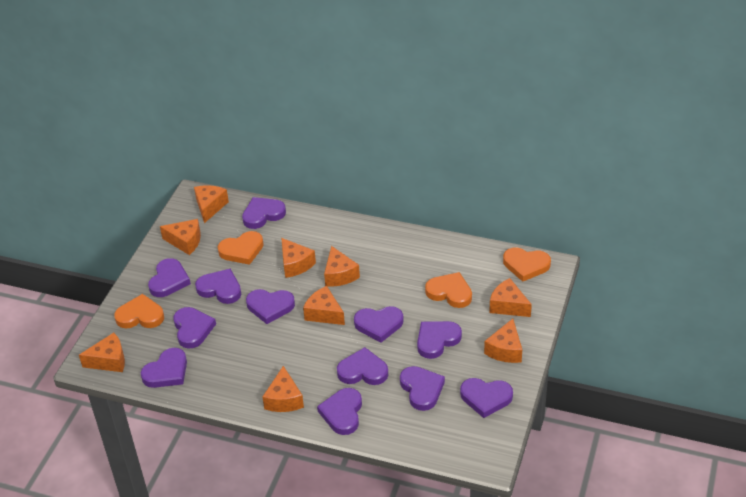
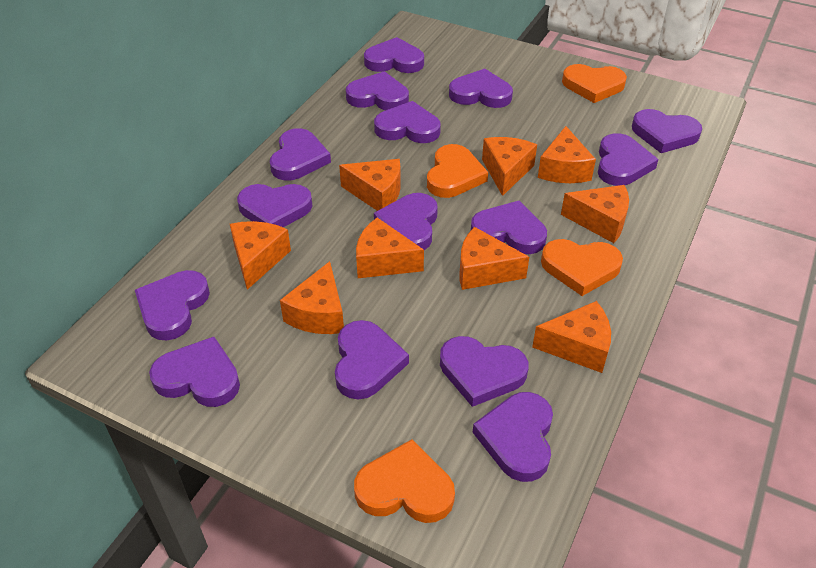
purple heart: [141,348,187,388] [148,258,191,297] [173,307,216,349] [195,269,241,304] [242,197,286,229] [246,289,295,324] [317,388,362,435] [337,347,388,385] [354,306,404,343] [400,366,445,411] [417,321,462,359] [460,378,513,418] = 12 -> [135,270,210,341] [149,337,240,407] [237,184,312,227] [270,128,331,181] [335,320,409,400] [346,71,409,110] [364,37,424,73] [374,101,441,143] [374,193,438,250] [440,336,528,407] [449,69,513,108] [471,201,547,254] [473,392,553,482] [598,133,659,186] [632,109,702,153] = 15

